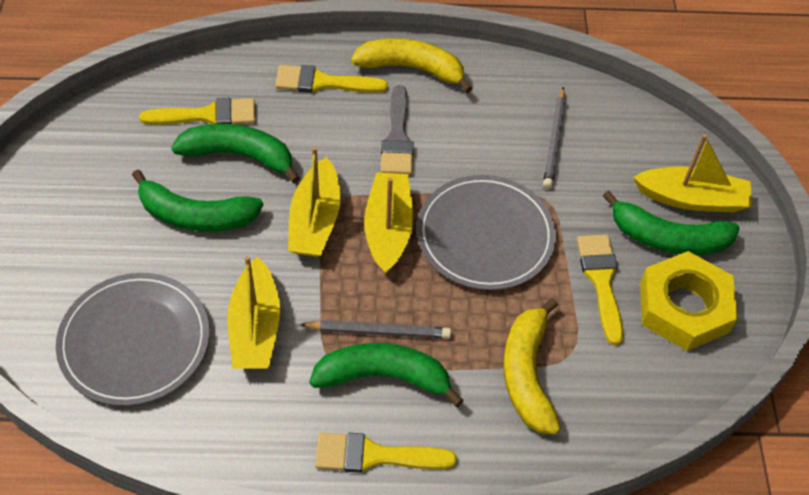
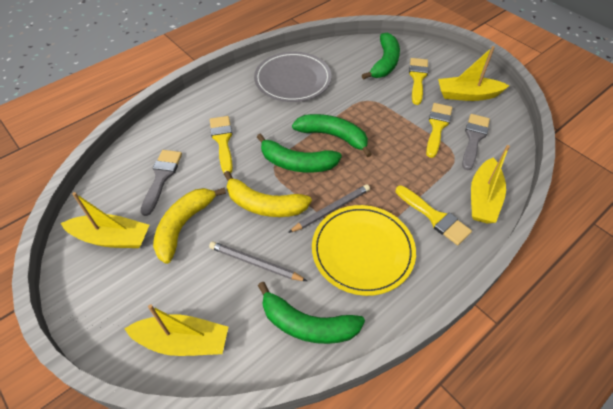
grey brush: [381,85,414,175] = 1 -> [140,150,182,216] [462,114,490,170] = 2
grey plate: [56,273,210,406] [417,175,556,290] = 2 -> [254,52,332,102] = 1
yellow nut: [640,251,738,351] = 1 -> none = 0
yellow plate: none = 0 -> [312,205,416,296] = 1

